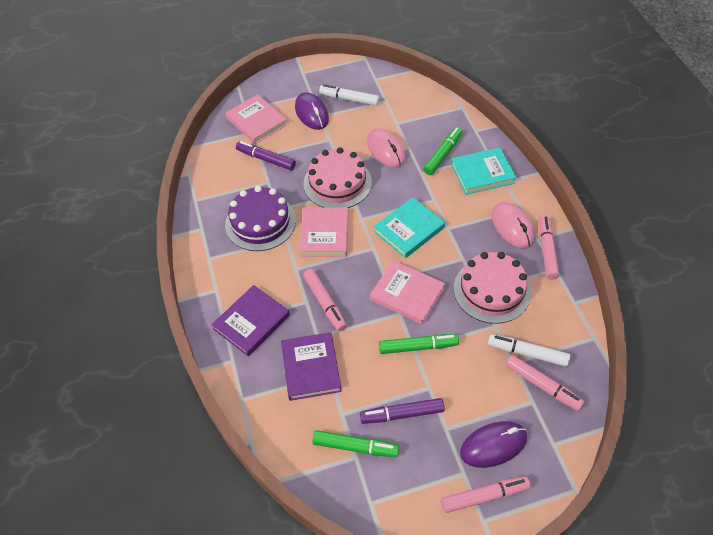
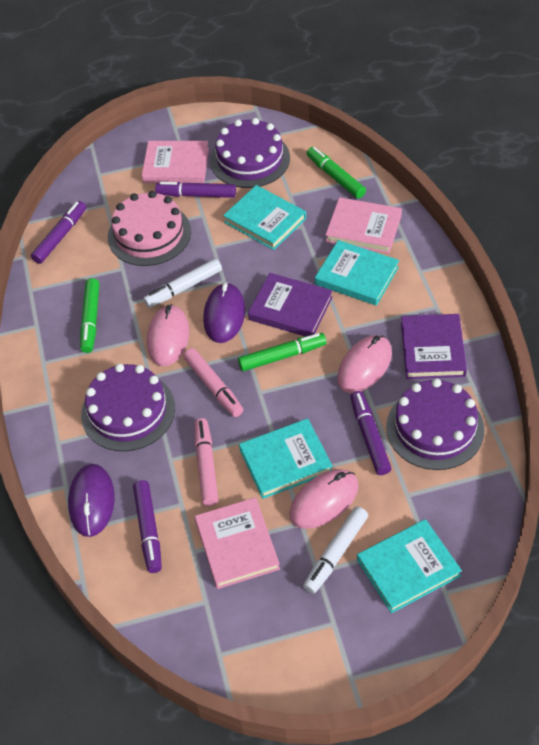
pink cake: [303,147,372,208] [453,252,531,324] = 2 -> [108,191,191,266] = 1
pink marker: [303,269,347,331] [441,476,531,513] [506,355,584,411] [539,215,559,279] = 4 -> [183,348,243,417] [194,418,218,506] = 2
pink mouse: [367,128,405,168] [492,202,535,248] = 2 -> [147,304,189,366] [289,469,359,529] [337,335,392,393] = 3
purple cake: [225,186,296,251] = 1 -> [81,363,175,451] [210,118,290,188] [386,378,484,470] = 3
purple marker: [236,141,296,170] [360,398,445,424] = 2 -> [31,201,86,264] [133,480,162,573] [155,182,236,198] [350,391,392,475] = 4
turquoise book: [374,197,445,258] [451,147,517,195] = 2 -> [223,185,306,250] [239,418,333,499] [315,240,399,306] [357,519,462,613] = 4

